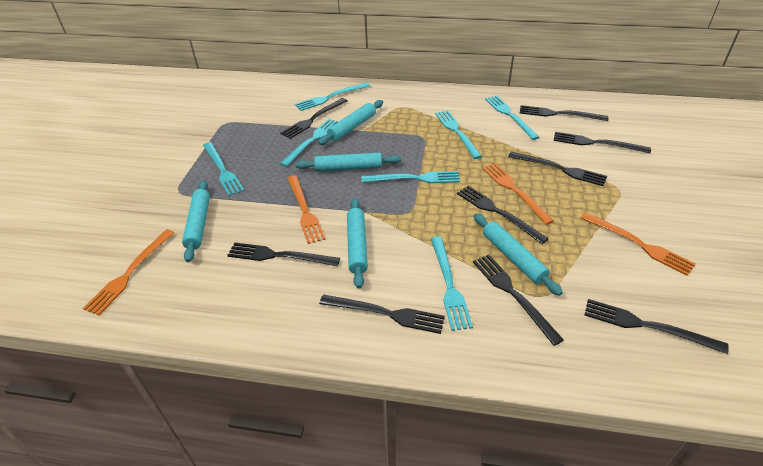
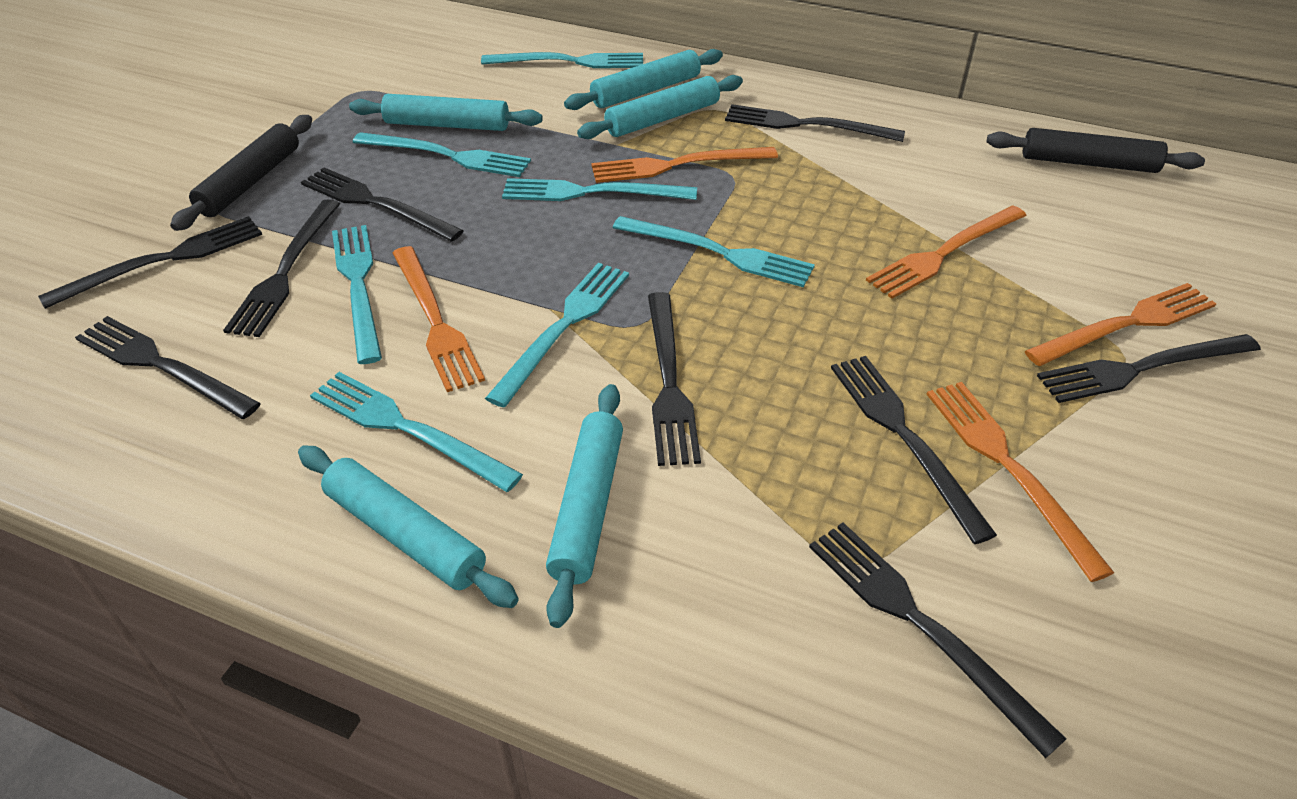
black rolling pin: none = 0 -> [170,115,312,231] [987,128,1205,173] = 2
orange fork: [83,229,174,315] [287,175,326,244] [482,163,554,225] [581,212,696,276] = 4 -> [392,246,485,392] [591,147,778,183] [866,205,1027,299] [927,382,1114,582] [1025,283,1216,366] = 5

